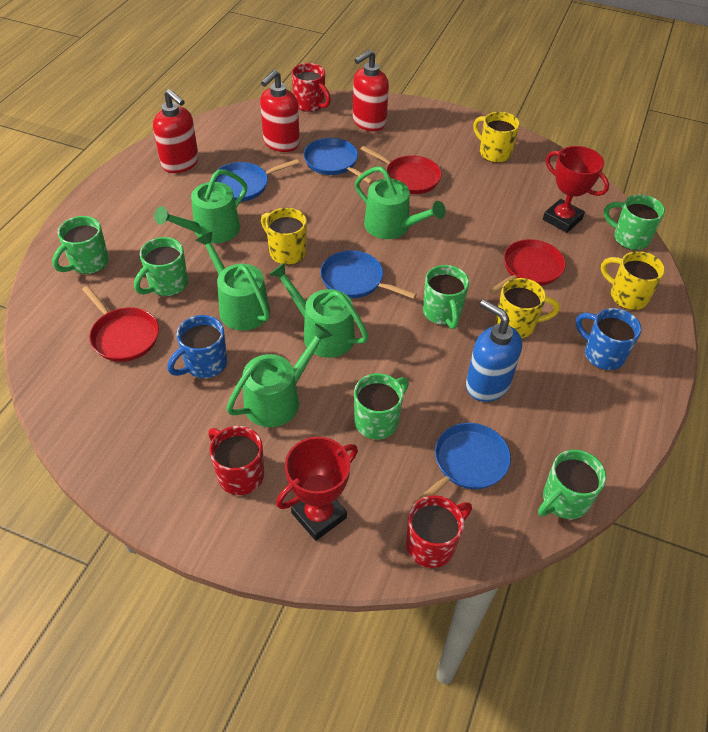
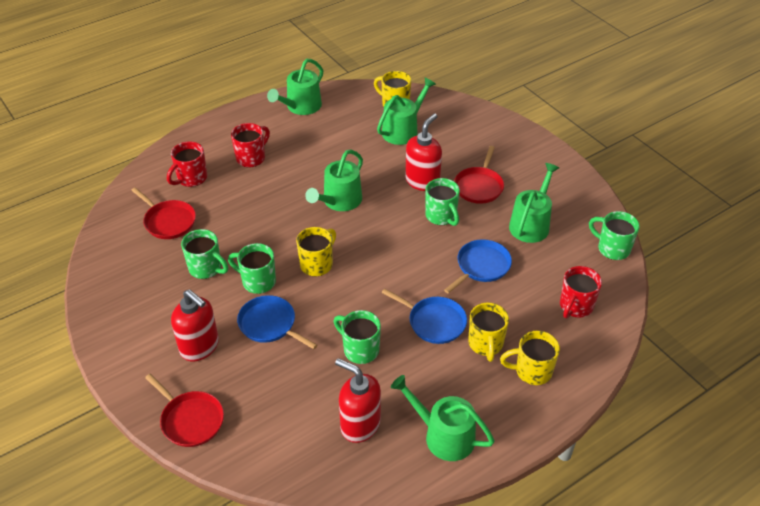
blue mug: [167,315,227,378] [576,308,641,370] = 2 -> none = 0
blue pan: [214,159,299,202] [303,138,374,184] [320,250,417,299] [413,423,511,504] = 4 -> [237,295,317,349] [382,289,467,344] [444,239,512,293] = 3
blue soap dispenser: [466,299,522,402] = 1 -> none = 0
green mug: [52,216,109,274] [134,237,188,296] [354,373,409,439] [423,265,469,329] [538,449,606,519] [604,194,665,250] = 6 -> [181,229,228,279] [228,243,276,294] [334,310,381,364] [425,178,460,226] [589,211,640,260] = 5
red trophy: [276,437,358,541] [543,146,609,233] = 2 -> none = 0

